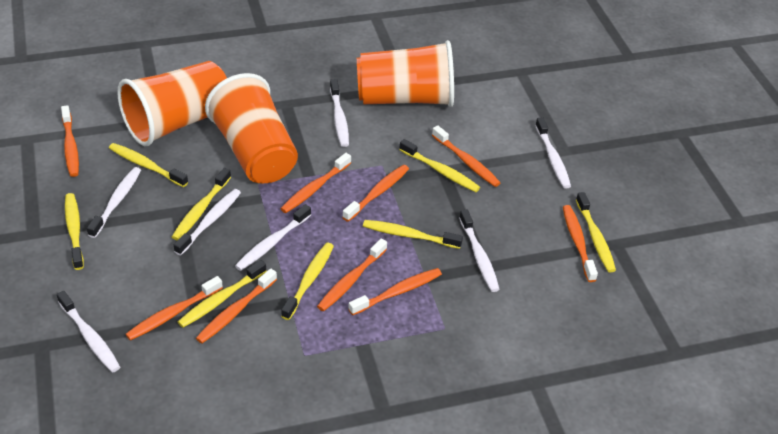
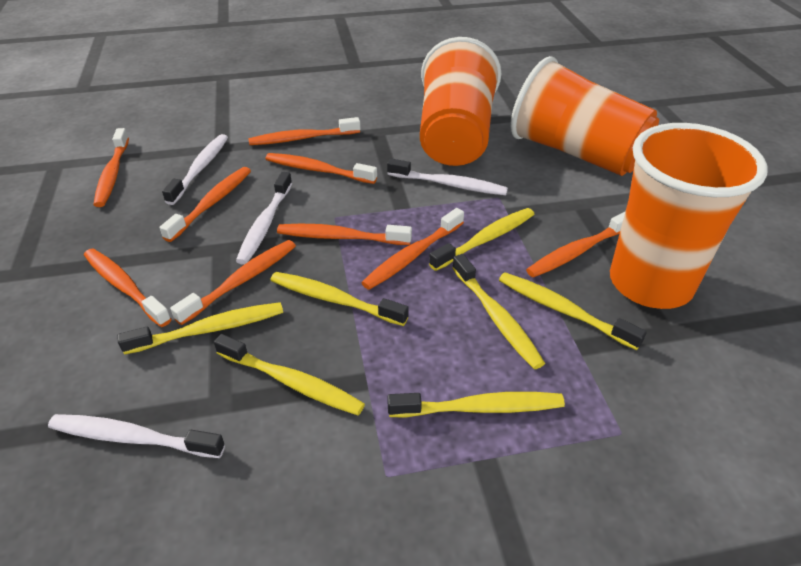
white toothbrush: [57,291,120,372] [87,167,141,238] [174,189,241,255] [235,204,311,271] [330,79,349,147] [459,210,500,292] [535,117,571,189] = 7 -> [48,414,225,458] [162,134,228,205] [236,172,292,265] [387,159,508,195] = 4
yellow toothbrush: [65,193,84,270] [109,143,188,187] [172,168,231,240] [178,260,267,328] [281,243,334,320] [363,220,463,249] [399,139,480,192] [576,192,616,273] = 8 -> [117,302,283,355] [214,334,365,415] [270,272,409,326] [387,392,565,418] [429,208,534,271] [452,254,545,369] [499,272,647,350] = 7

